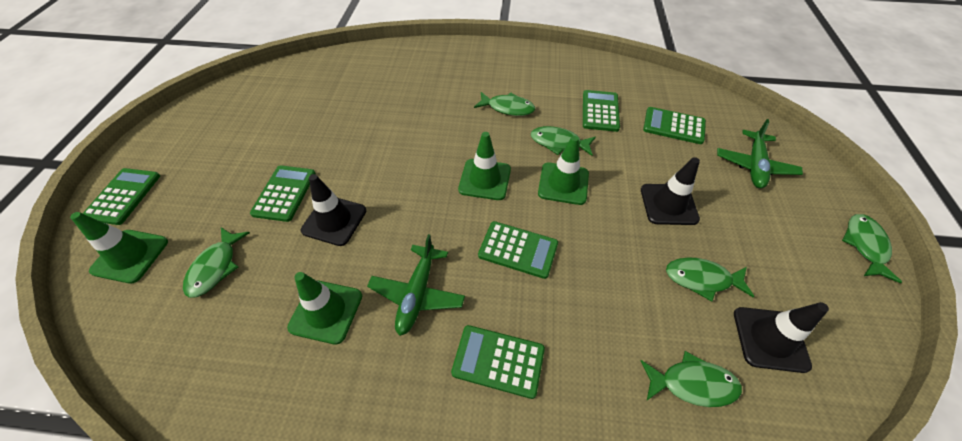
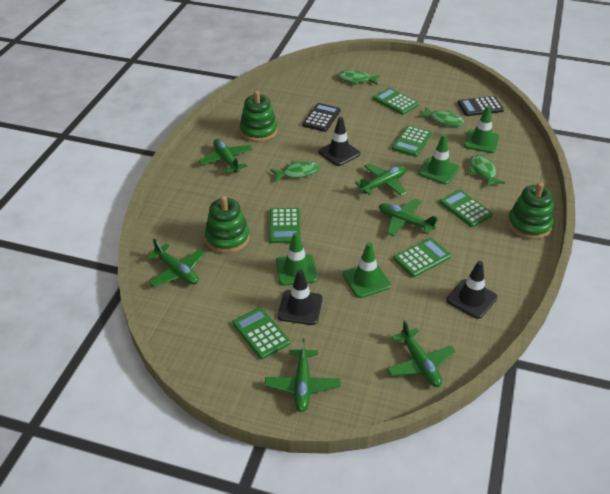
black calculator: none = 0 -> [302,103,341,132] [458,96,504,116] = 2
green fish: [183,227,250,298] [474,92,535,116] [531,126,596,156] [640,351,742,407] [666,257,754,302] [842,214,902,283] = 6 -> [270,161,320,182] [338,70,380,85] [418,107,464,126] [470,155,505,187] = 4
green plane: [367,234,465,336] [717,119,803,188] = 2 -> [146,239,205,287] [199,139,253,173] [265,338,340,412] [355,163,407,196] [379,199,438,236] [387,320,456,387] = 6
green stacking toy: none = 0 -> [205,196,250,253] [240,91,277,142] [508,182,554,239] = 3

